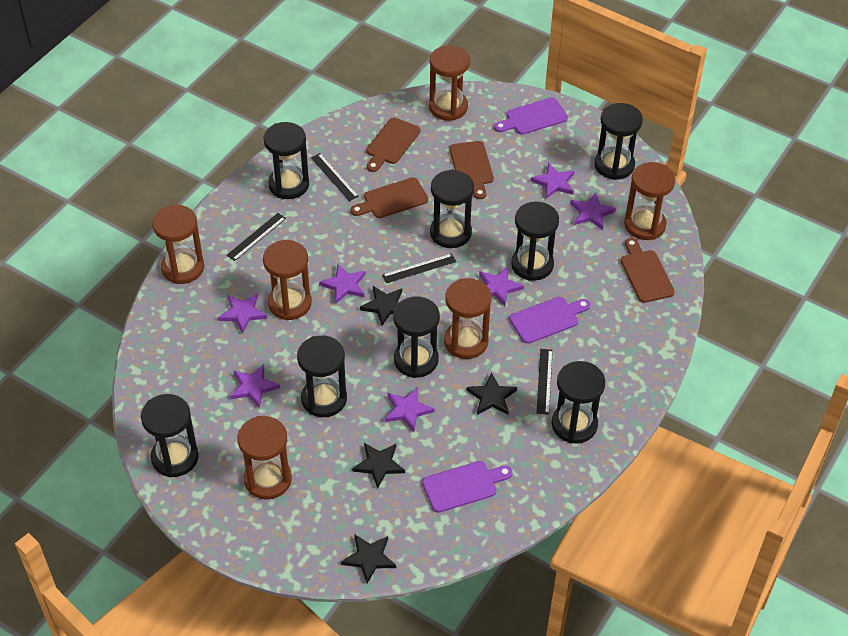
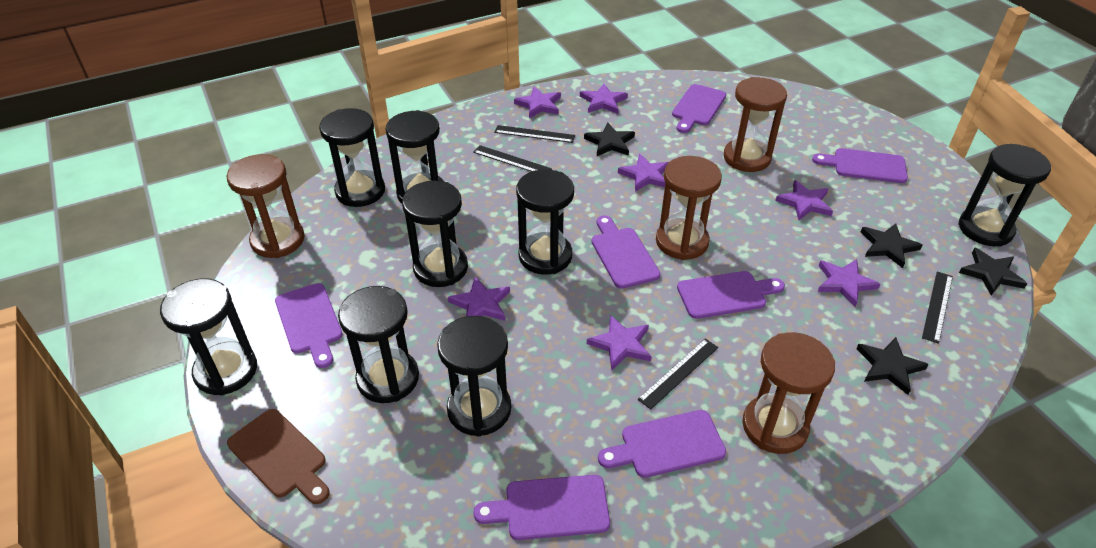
brown cutting board: [350,177,428,218] [366,117,421,172] [449,141,494,199] [621,238,675,303] = 4 -> [227,409,330,504] = 1
brown hourglass: [152,205,204,284] [237,416,292,500] [263,240,312,320] [429,45,470,121] [444,278,491,359] [624,162,675,240] = 6 -> [227,154,305,258] [656,156,722,260] [724,77,787,172] [743,332,835,454] = 4
purple cutting board: [422,461,513,513] [494,98,568,135] [509,297,590,344] = 3 -> [275,283,343,368] [473,475,610,540] [591,215,660,289] [598,410,726,478] [672,84,726,133] [677,271,785,319] [812,148,908,183] = 7

